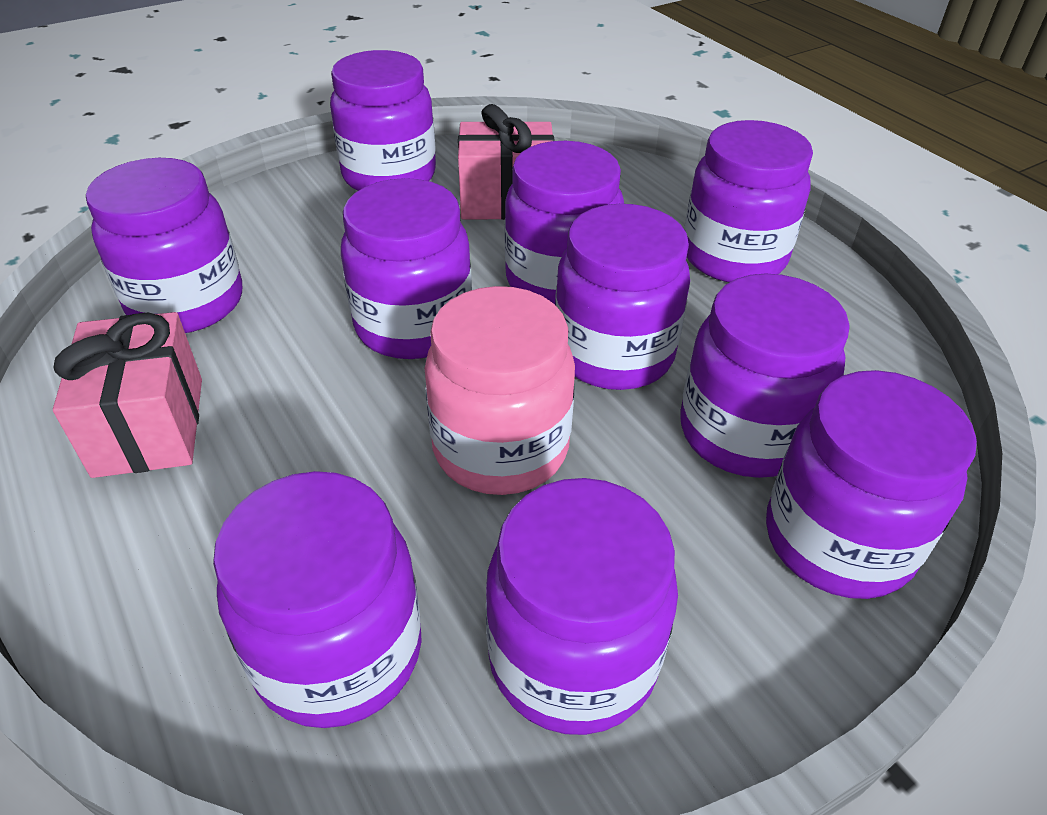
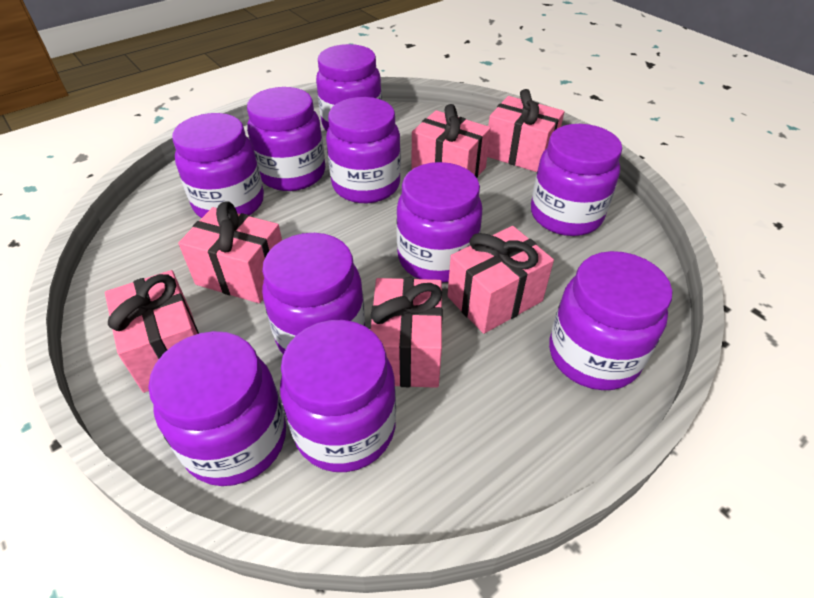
pink gift: [53,312,202,478] [458,104,555,220] = 2 -> [105,270,199,393] [178,201,282,303] [371,277,443,388] [411,104,491,178] [447,226,554,334] [487,89,564,172] = 6
pink jar: [424,286,575,495] = 1 -> none = 0

